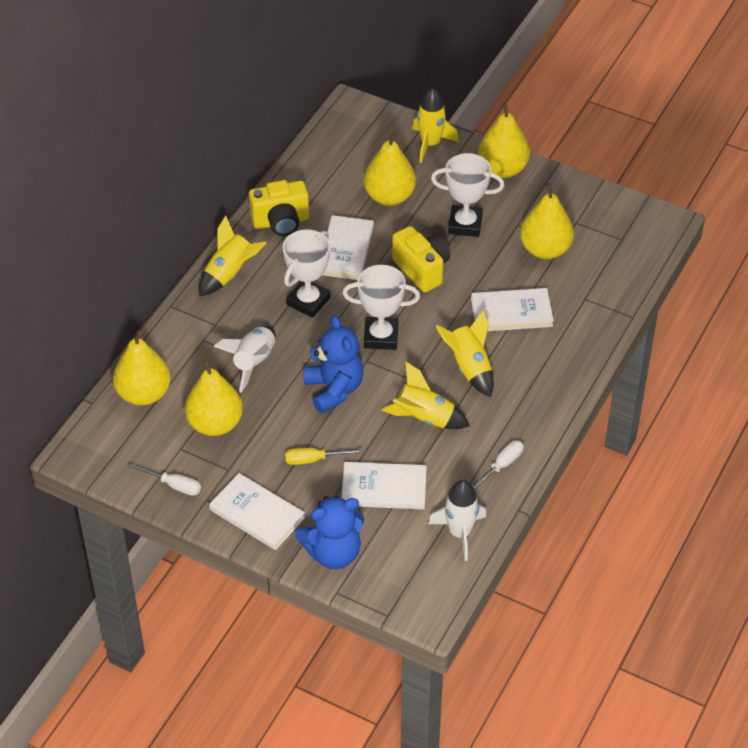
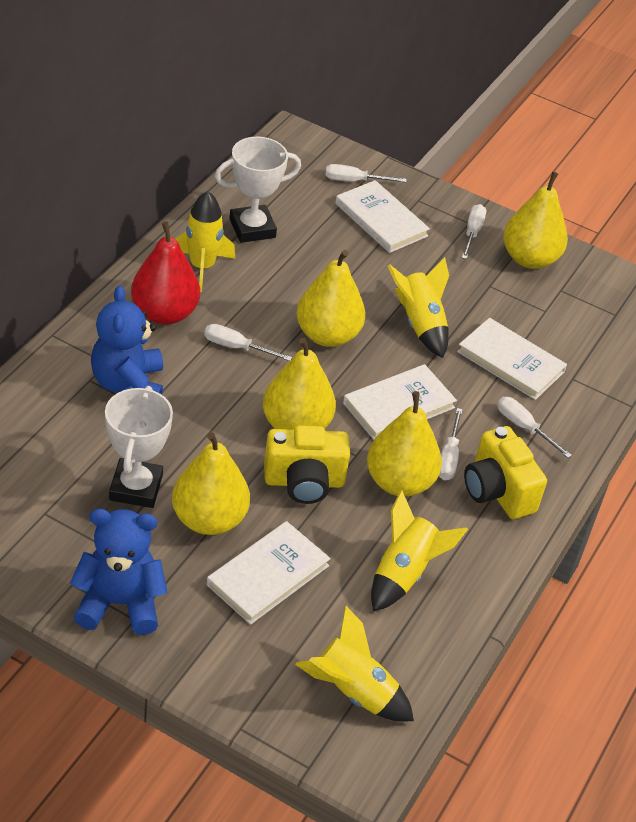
red pear: none = 0 -> [131,222,200,325] = 1
white rocket: [214,326,276,393] [428,480,487,561] = 2 -> none = 0
white screwdriver: [128,463,201,496] [472,441,524,490] = 2 -> [204,324,292,361] [325,164,406,182] [439,408,463,480] [462,204,486,259] [497,397,572,458] = 5
white trophy: [283,230,331,318] [342,265,420,350] [431,153,505,237] = 3 -> [105,386,173,508] [215,137,301,243] = 2
yellow screwdriver: [285,448,363,465] = 1 -> none = 0

